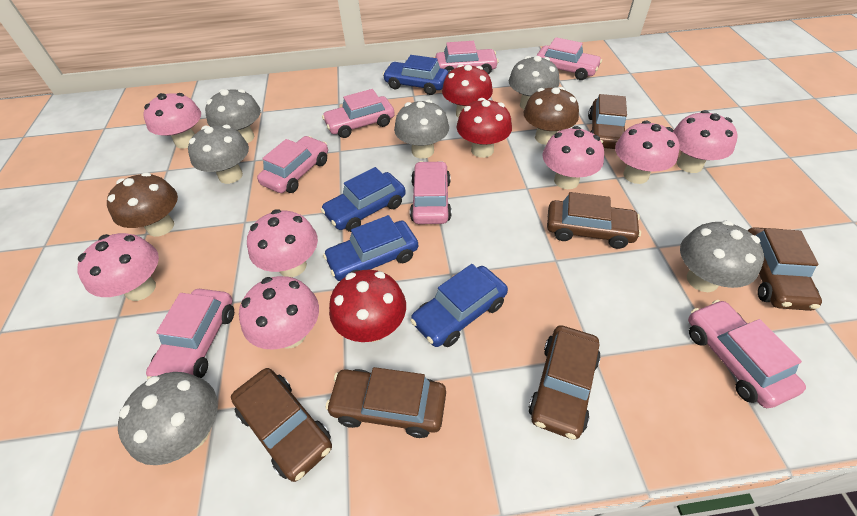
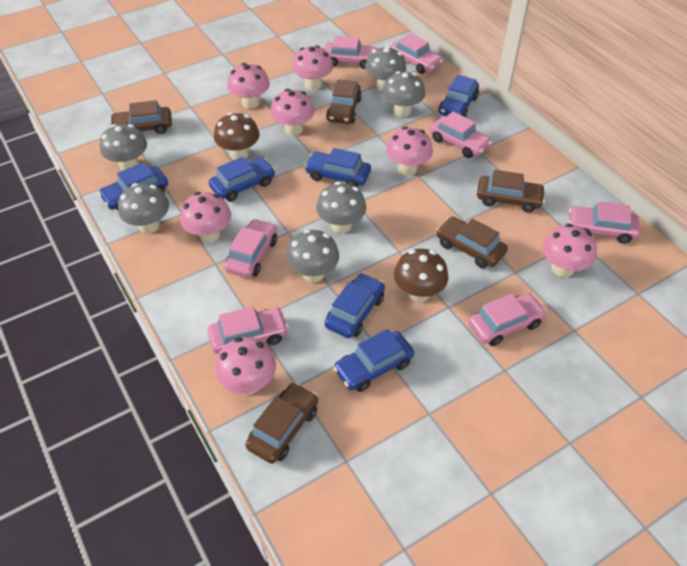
blue car: [321,167,406,232] [323,215,418,281] [383,55,448,95] [410,264,508,347] = 4 -> [98,162,168,210] [209,157,275,202] [305,148,371,187] [325,273,385,338] [333,329,414,392] [438,75,479,117] = 6
brown car: [231,368,332,482] [326,367,446,438] [528,325,601,440] [547,192,641,249] [588,94,627,149] [747,227,822,311] = 6 -> [110,100,172,134] [245,383,318,464] [326,79,362,124] [437,217,508,268] [477,170,546,213] = 5
red mushroom: [329,270,406,342] [442,64,493,118] [457,98,512,158] = 3 -> none = 0

